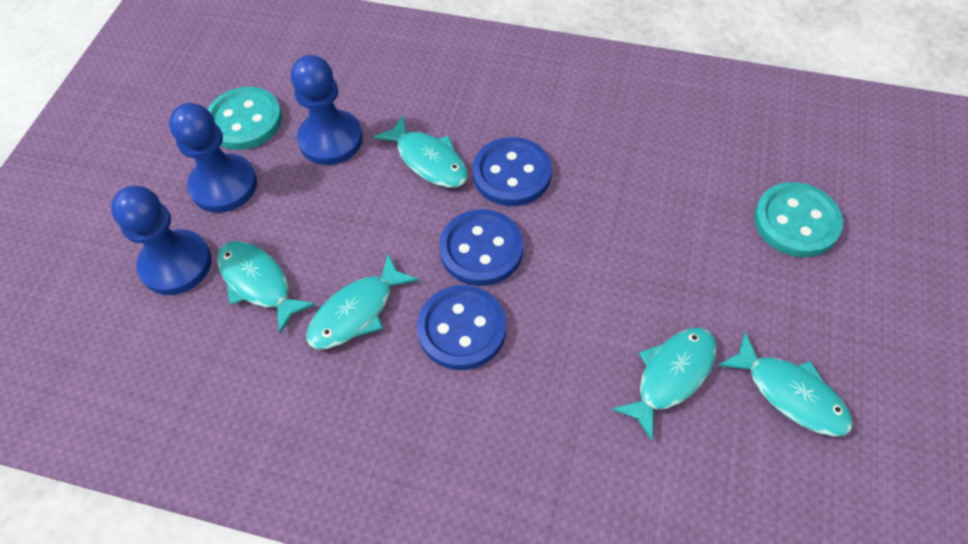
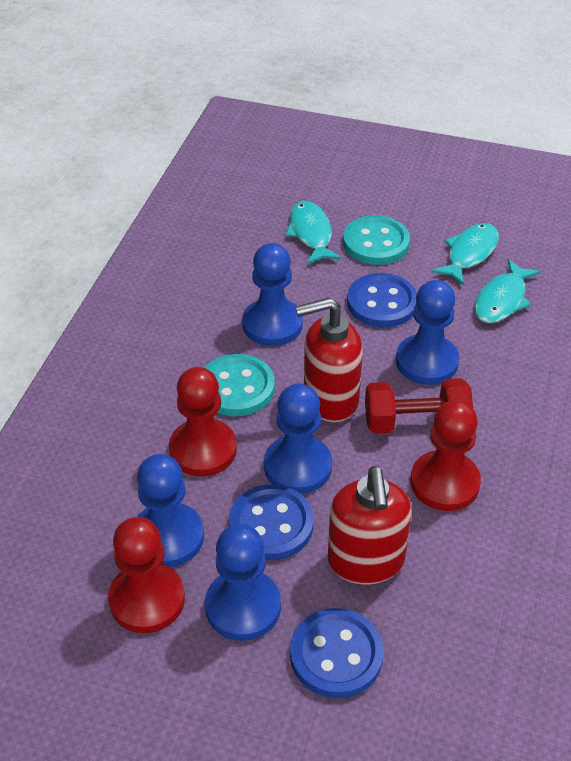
blue pawn: [111,186,212,295] [169,103,257,213] [291,55,363,165] = 3 -> [137,454,204,567] [205,524,281,641] [242,243,303,346] [264,384,332,494] [396,280,459,385] = 5
red dumbbell: none = 0 -> [365,378,473,434] = 1
red pawn: none = 0 -> [108,517,185,633] [169,367,237,477] [410,400,481,511] = 3
red soap dispenser: none = 0 -> [295,297,363,422] [328,466,412,584] = 2
turquoise fish: [217,241,316,334] [306,254,419,349] [373,115,468,188] [611,328,717,441] [718,332,853,437] = 5 -> [285,201,342,264] [431,223,499,285] [474,259,541,323] = 3

